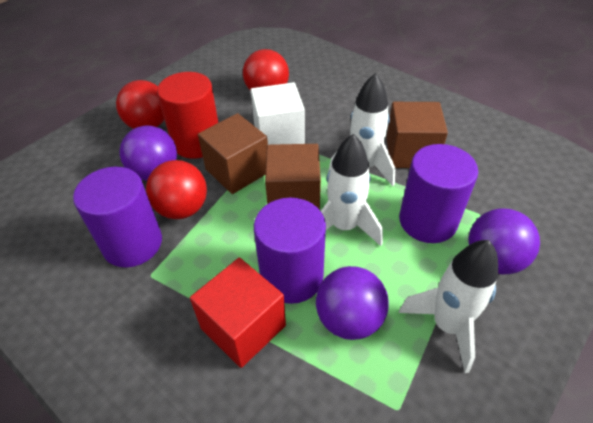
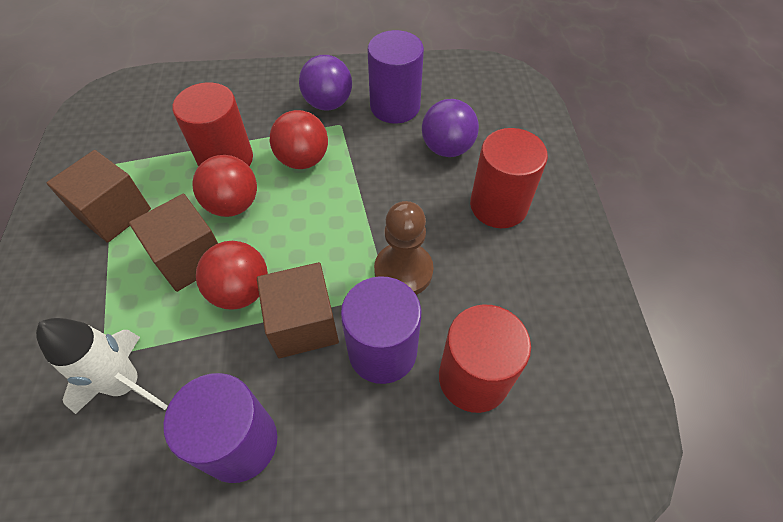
brown pawn: none = 0 -> [374,201,434,295] = 1
purple ball: [120,125,177,181] [316,266,389,340] [468,208,540,274] = 3 -> [299,55,352,111] [422,99,479,157] = 2
red cube: [190,258,286,368] = 1 -> none = 0
red cylinder: [157,72,218,159] = 1 -> [173,82,253,167] [439,305,531,413] [470,128,548,228] = 3
white cube: [251,82,305,145] = 1 -> none = 0
white rocket: [321,134,383,246] [328,73,395,186] [399,240,498,373] = 3 -> [36,318,168,414] = 1

